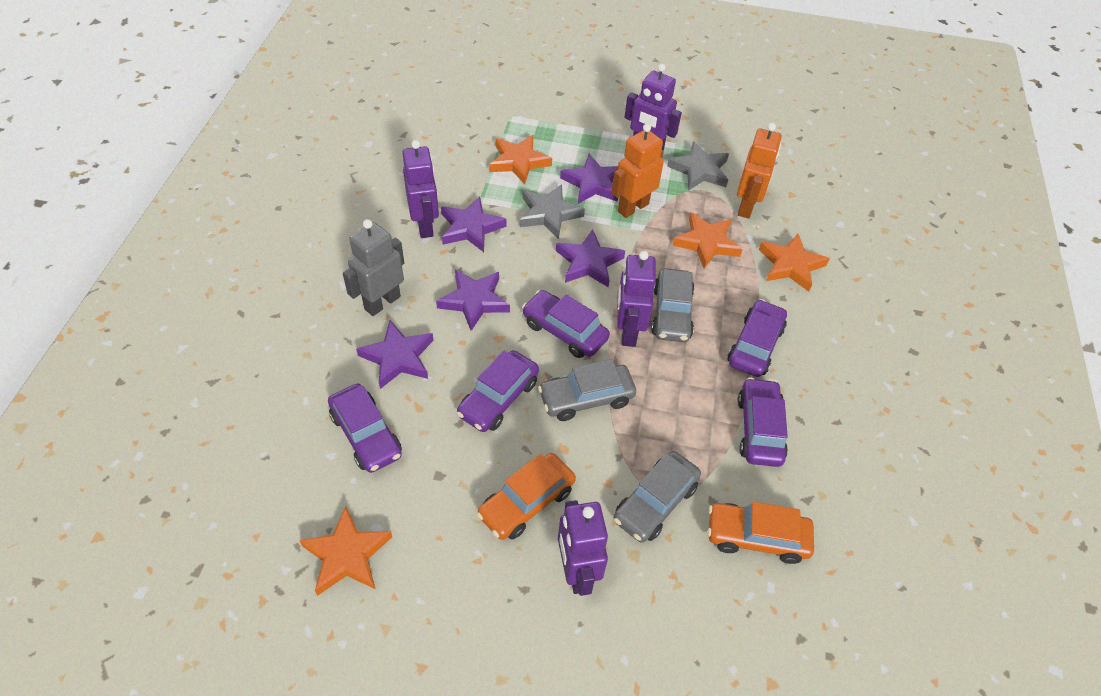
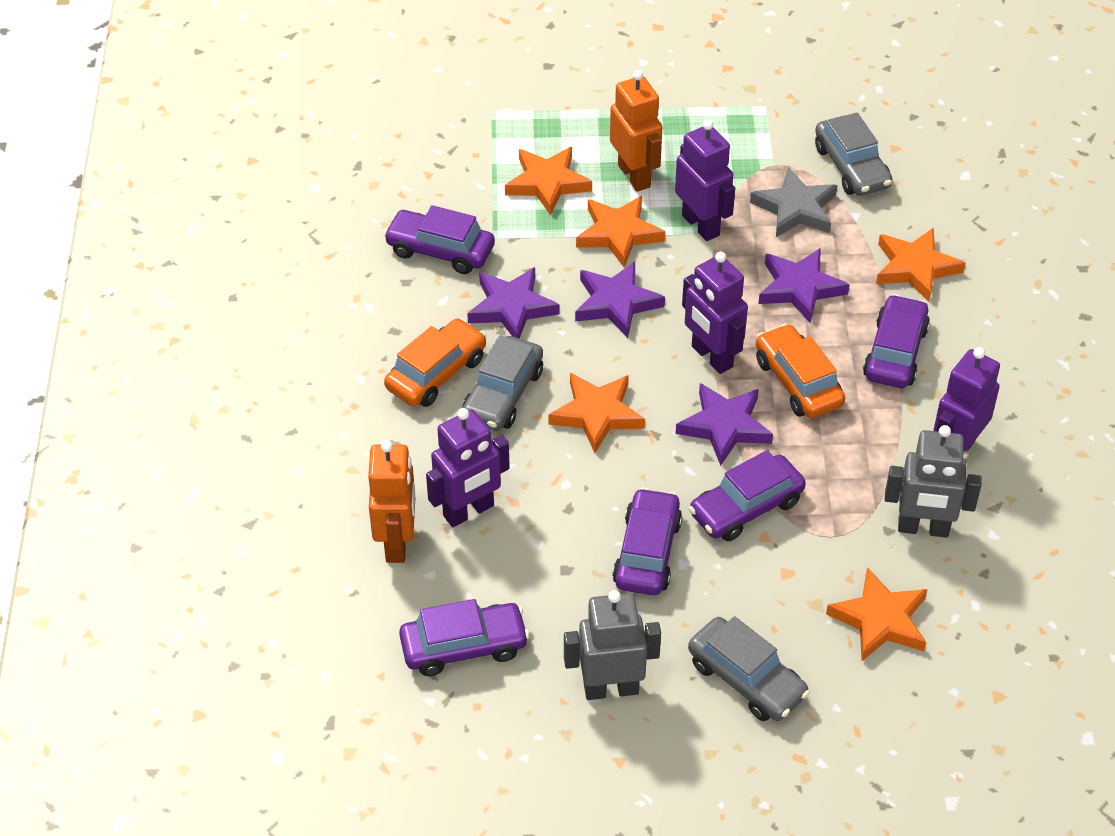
grey robot: [343,219,404,316] = 1 -> [564,590,661,700] [885,425,982,538] = 2
grey star: [520,184,585,239] [667,141,729,191] = 2 -> [750,167,838,237] = 1
orange star: [299,507,392,596] [489,135,552,184] [672,212,743,269] [759,234,830,292] = 4 -> [505,147,592,216] [548,373,645,453] [576,196,665,267] [826,567,928,661] [876,228,965,302] = 5
purple star: [356,320,434,389] [436,269,510,331] [441,196,507,252] [556,229,625,287] [560,154,618,204] = 5 -> [467,267,559,339] [575,262,665,338] [675,383,773,466] [758,248,849,323] = 4

